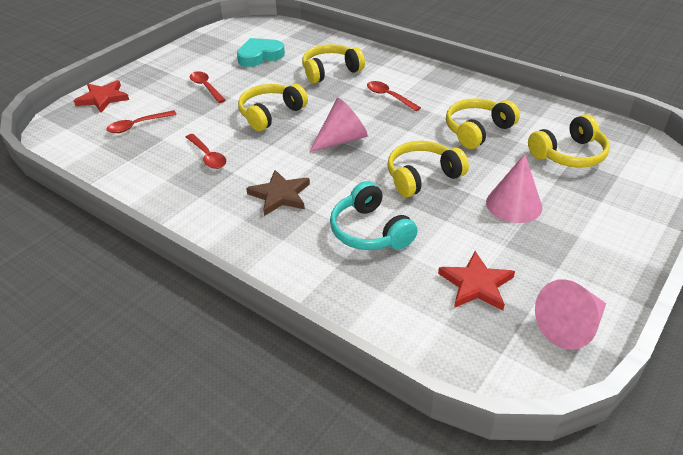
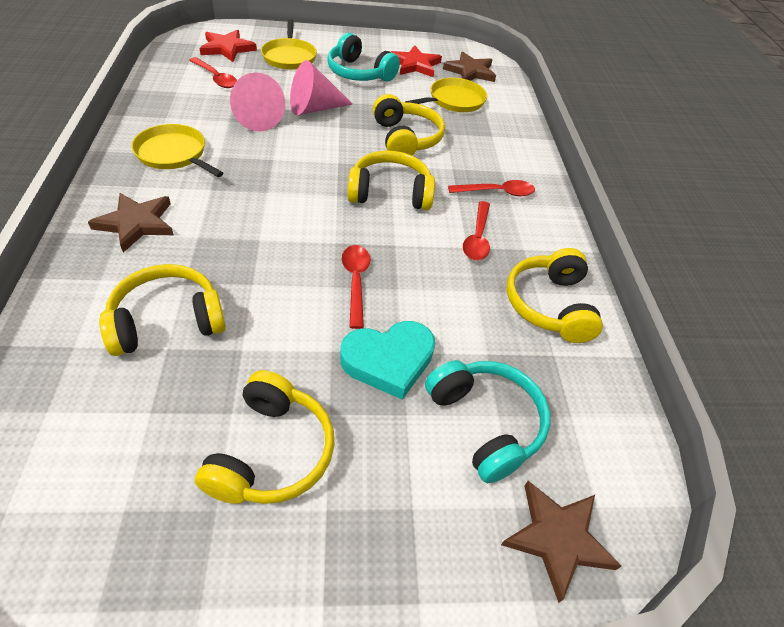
brown star: [246,170,310,216] = 1 -> [88,193,174,253] [443,52,496,82] [501,481,621,603] = 3
pink cone: [309,98,368,152] [486,154,542,223] [535,279,606,350] = 3 -> [230,72,285,132] [290,60,353,115] = 2
turquoise headphones: [330,181,418,250] = 1 -> [327,33,400,81] [425,360,550,483] = 2
yellow pan: none = 0 -> [132,124,223,177] [261,19,317,70] [405,78,487,112] = 3

